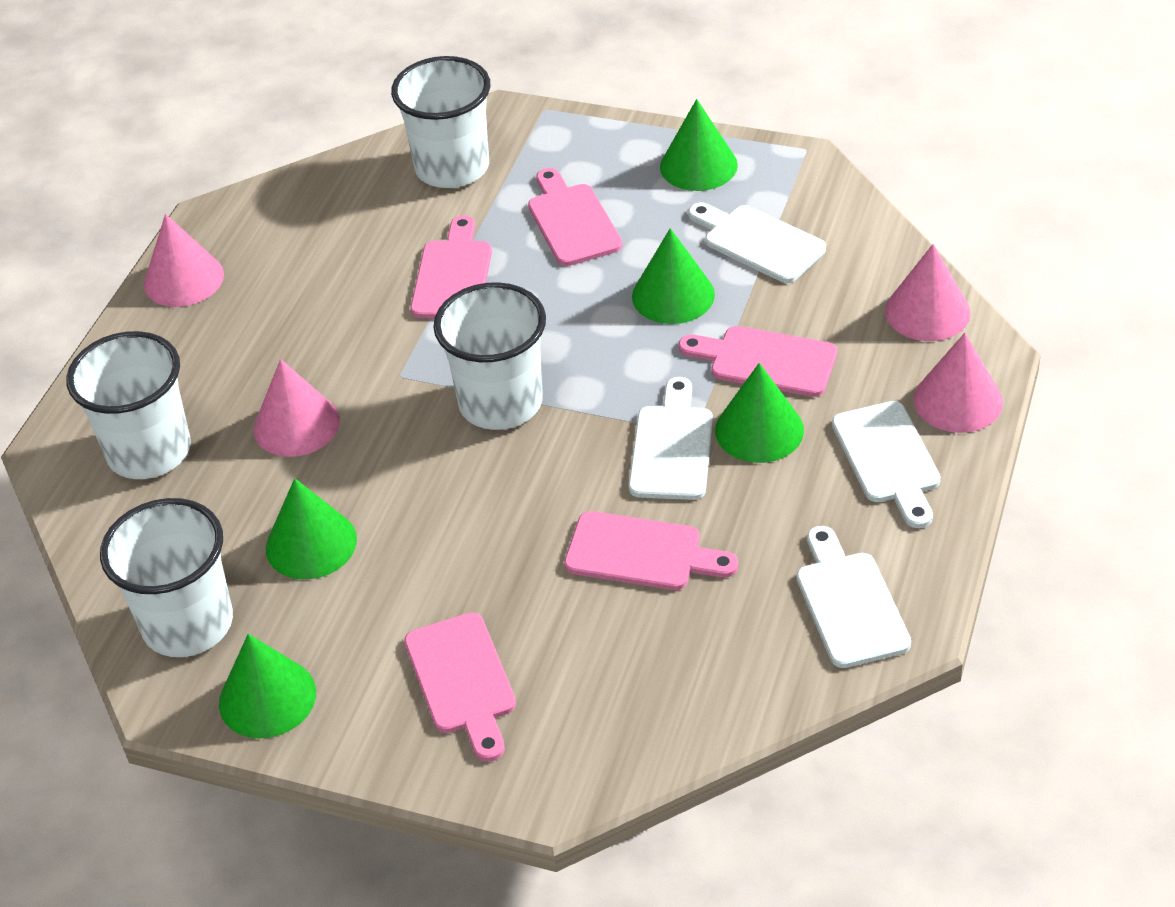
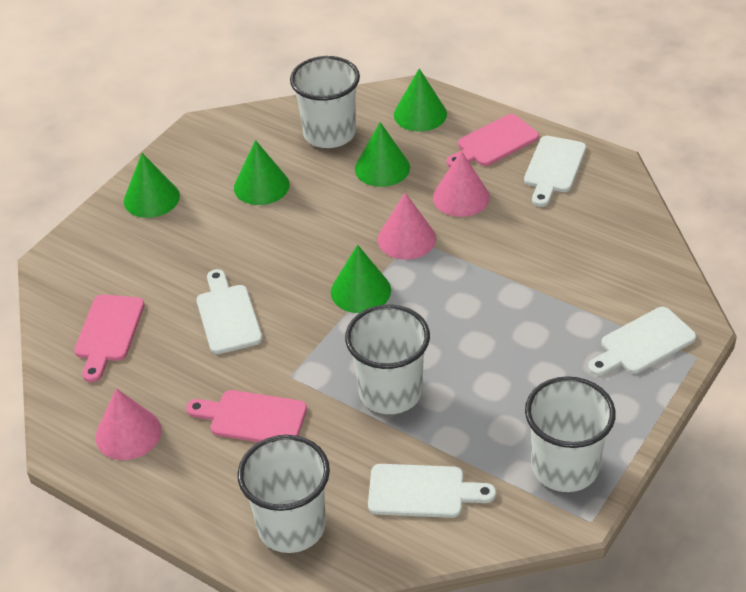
pink cone: [144,214,224,307] [253,359,340,457] [885,244,971,341] [913,333,1003,433] = 4 -> [96,388,161,460] [378,193,436,260] [433,151,490,217] = 3
pink cutting board: [404,612,516,762] [411,215,492,318] [528,168,623,266] [564,511,738,590] [678,326,837,397] = 5 -> [74,295,145,382] [186,390,307,442] [446,114,539,167] = 3

